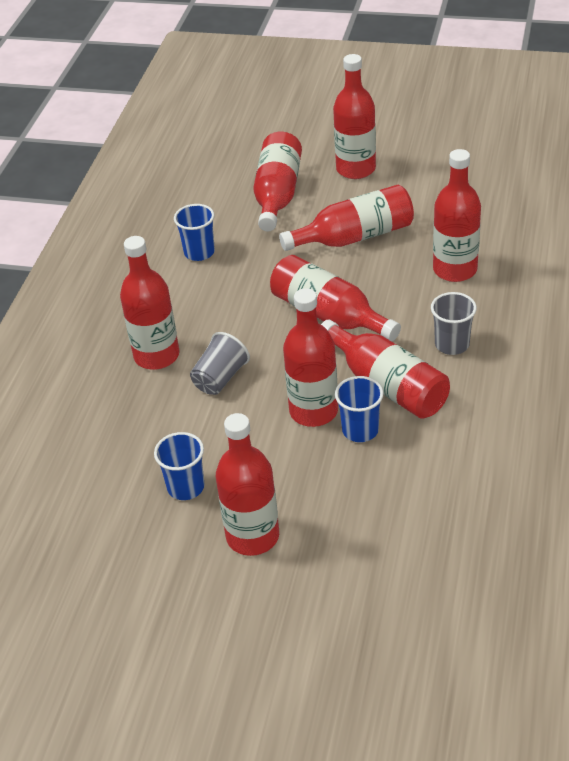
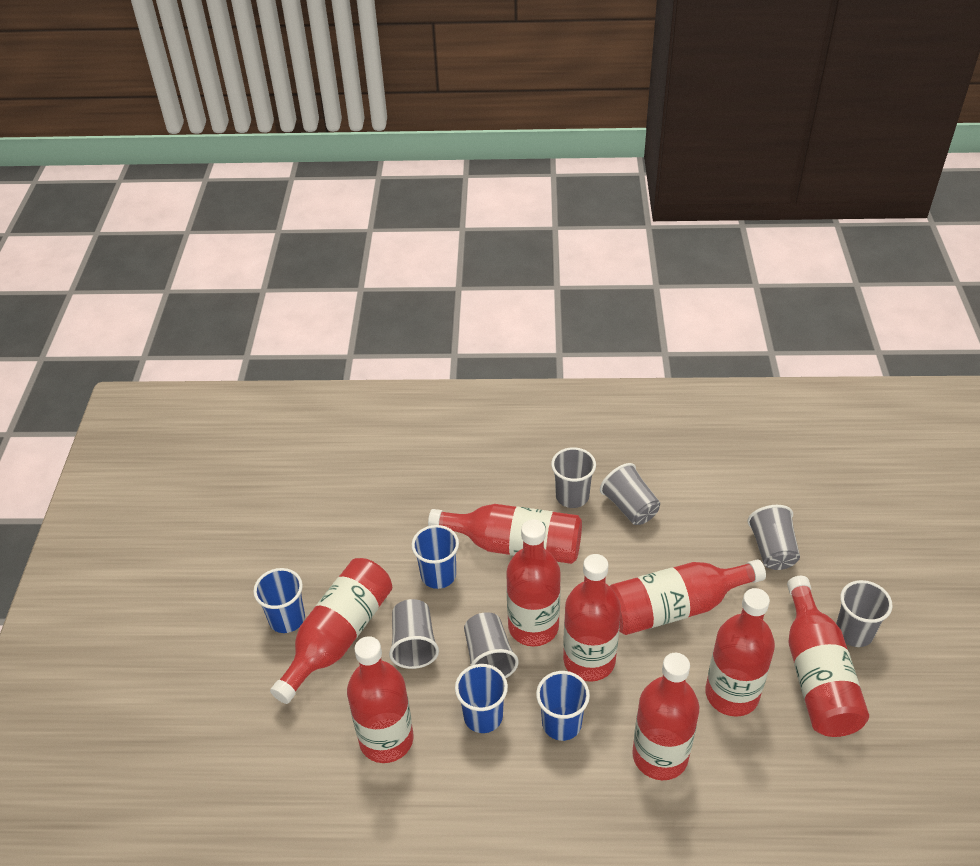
blue cup: [154,432,205,500] [174,204,215,261] [335,376,384,442] = 3 -> [253,568,305,633] [411,525,459,589] [455,664,508,733] [536,671,590,741] = 4
grey cup: [190,332,250,395] [431,292,477,355] = 2 -> [389,599,439,669] [464,612,519,678] [551,447,596,508] [600,463,660,525] [747,505,800,570] [836,580,892,647] = 6

